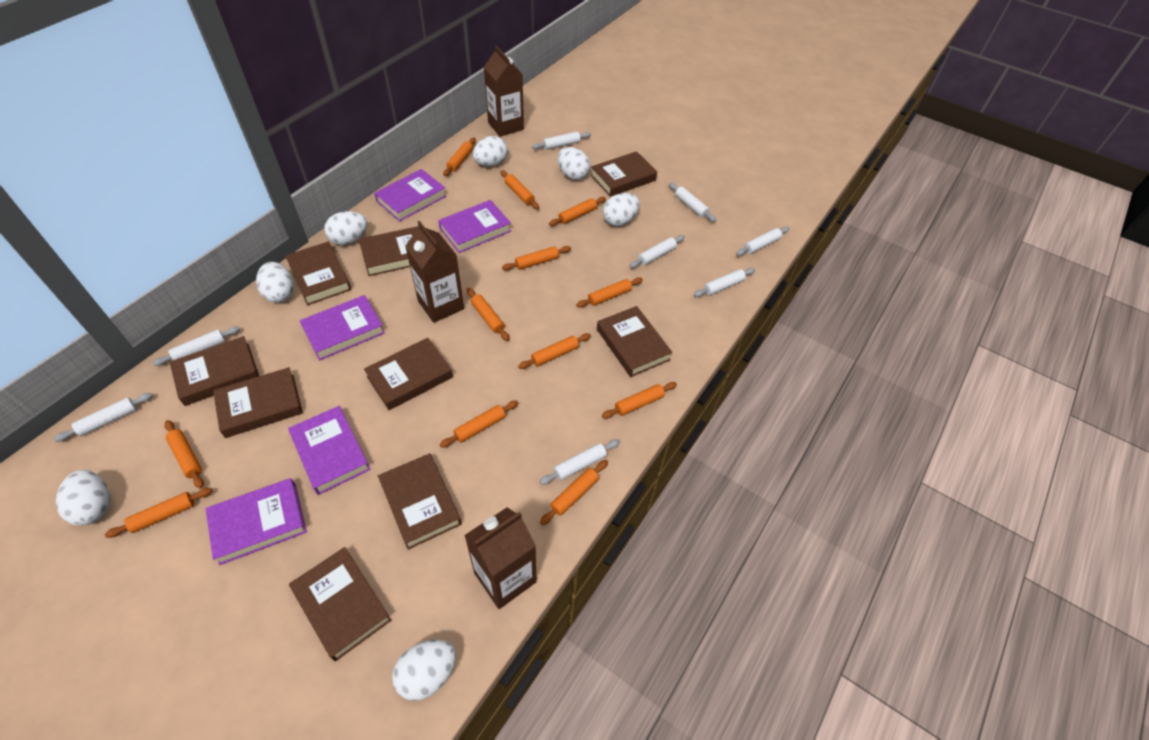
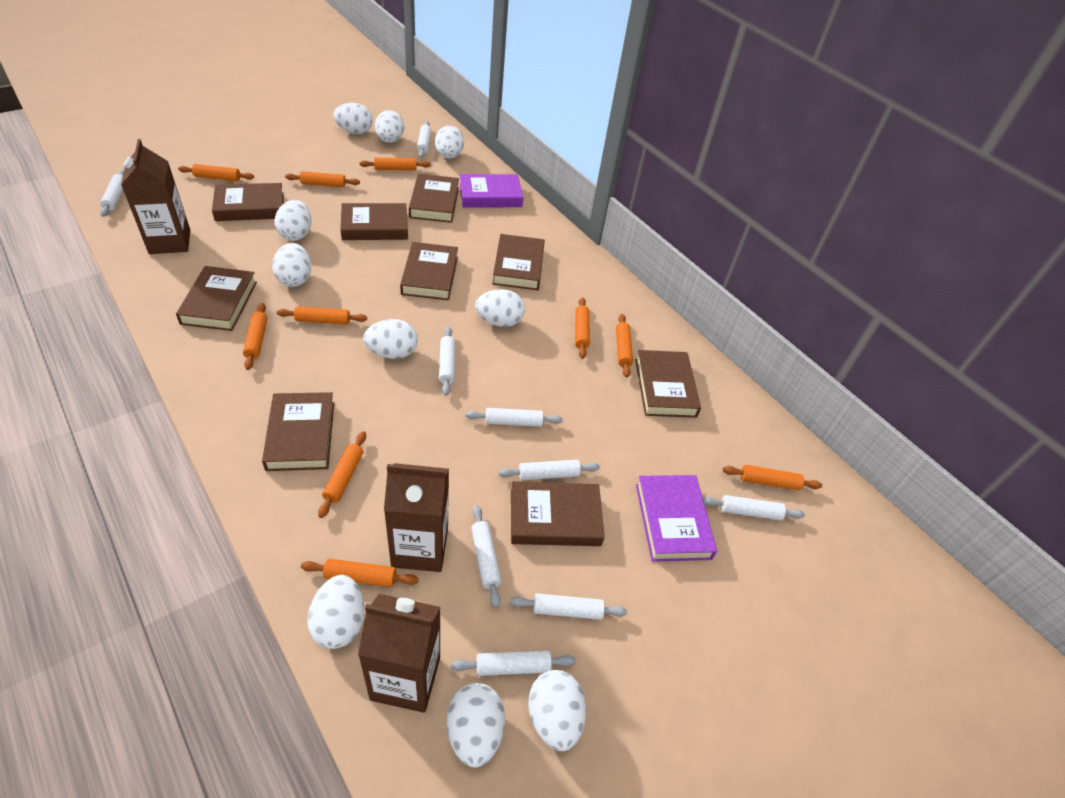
orange rolling pin: [105,488,213,538] [164,420,204,489] [440,401,518,448] [443,138,476,176] [467,288,509,341] [500,170,539,210] [502,246,571,270] [518,333,591,369] [540,460,608,525] [549,197,606,226] [576,277,643,308] [602,382,677,418] = 12 -> [178,164,254,181] [243,303,267,370] [276,306,367,324] [285,171,360,187] [301,559,419,587] [318,431,366,518] [360,158,431,170] [575,297,590,359] [616,314,633,378] [723,465,822,490] = 10
purple book: [205,478,307,565] [288,406,371,495] [300,295,385,360] [374,169,446,221] [438,200,511,253] = 5 -> [459,174,524,208] [636,475,717,562] = 2
white egg: [56,470,110,525] [256,262,294,303] [324,211,368,245] [392,639,456,701] [473,136,508,166] [558,147,590,180] [603,193,640,226] = 7 -> [272,243,311,287] [275,200,311,241] [307,575,364,649] [333,103,373,134] [363,319,418,359] [375,110,404,143] [435,126,464,158] [447,683,505,767] [475,289,525,327] [528,670,586,751] = 10
white rolling pin: [54,393,153,442] [153,326,240,366] [532,132,591,150] [539,439,620,485] [629,235,685,268] [669,183,716,222] [694,268,755,297] [736,226,789,256] = 8 -> [100,169,124,217] [417,121,431,158] [439,327,455,396] [451,651,576,676] [466,408,563,427] [471,505,502,608] [499,460,600,480] [510,593,627,620] [703,495,805,520] = 9

